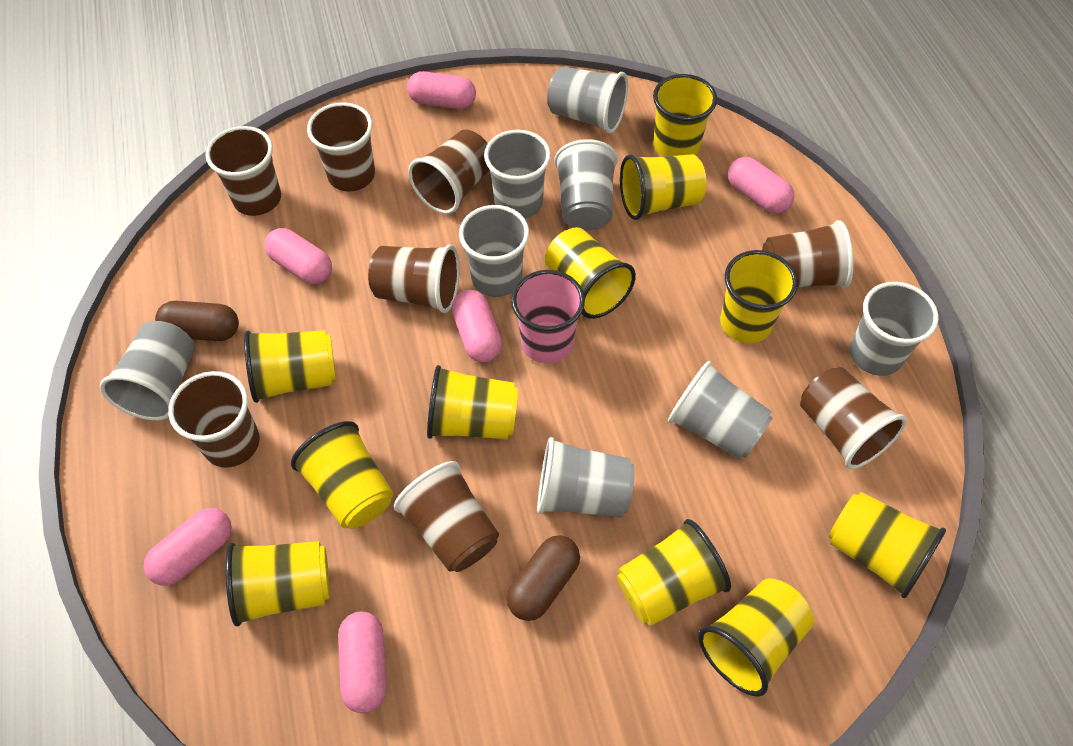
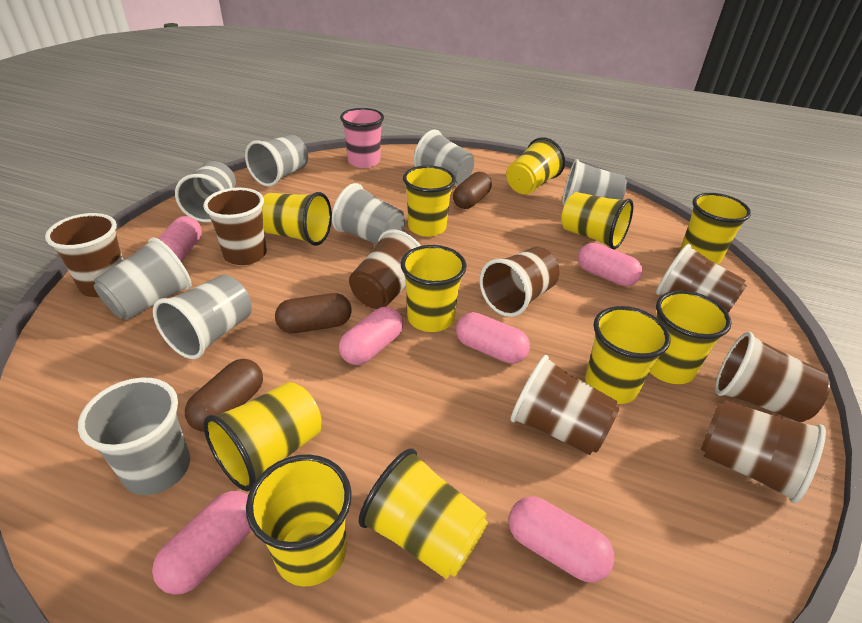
brown capsule: [155,301,239,341] [507,535,580,621] = 2 -> [185,359,263,432] [275,293,351,333] [453,172,492,209] = 3

